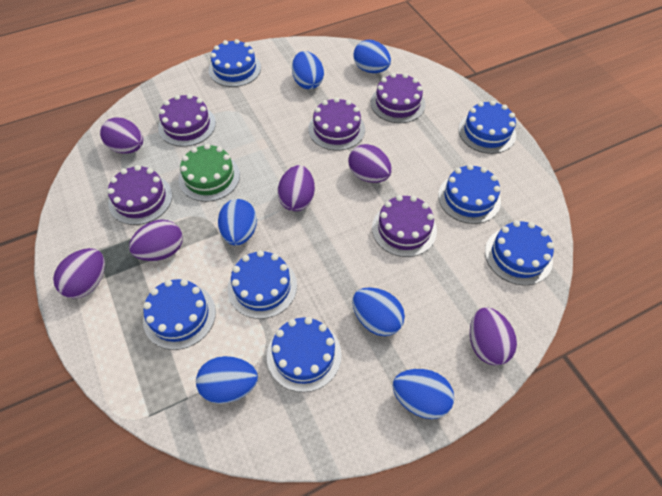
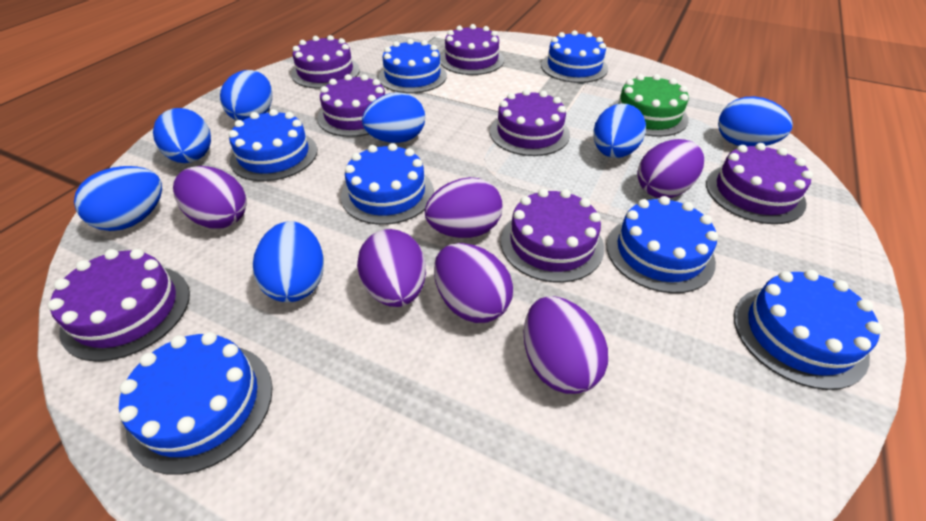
blue egg: [196,356,258,404] [218,199,257,246] [292,51,324,89] [352,287,405,336] [353,40,391,73] [393,369,454,419] = 6 -> [74,166,162,231] [153,108,211,163] [220,70,272,121] [253,221,324,302] [362,92,425,143] [593,104,646,158] [718,96,793,146] = 7
purple cake: [107,165,172,225] [158,94,216,147] [308,97,365,151] [371,73,425,123] [372,195,437,257] = 5 -> [48,249,190,362] [291,35,360,89] [317,74,385,137] [440,24,504,75] [490,89,570,156] [501,188,604,283] [706,143,813,224] = 7

